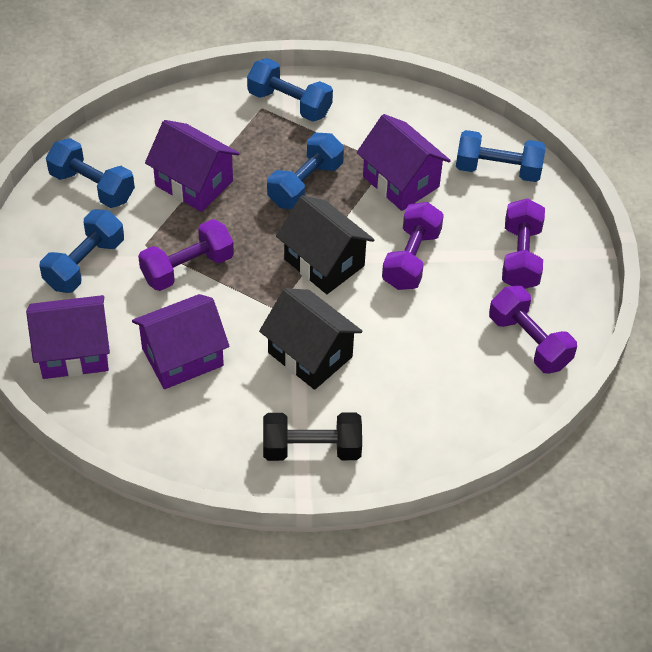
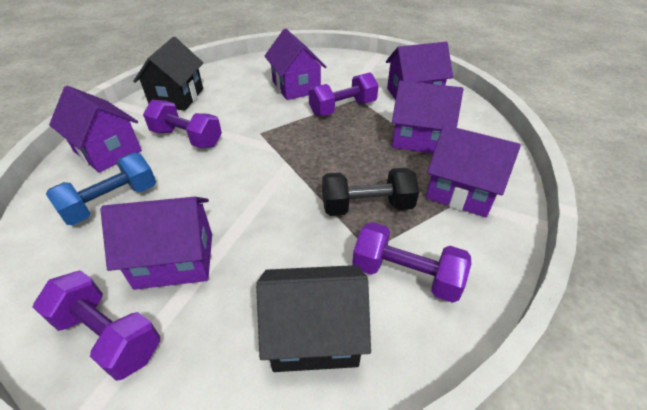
blue dumbbell: [40,209,124,293] [46,138,135,208] [247,58,333,122] [267,133,344,209] [456,130,546,182] = 5 -> [46,153,156,225] = 1
purple house: [26,295,110,379] [132,294,230,389] [145,120,240,212] [356,114,451,211] = 4 -> [49,86,142,173] [100,197,212,290] [265,28,327,100] [386,42,453,100] [392,80,463,153] [426,125,521,217] = 6

